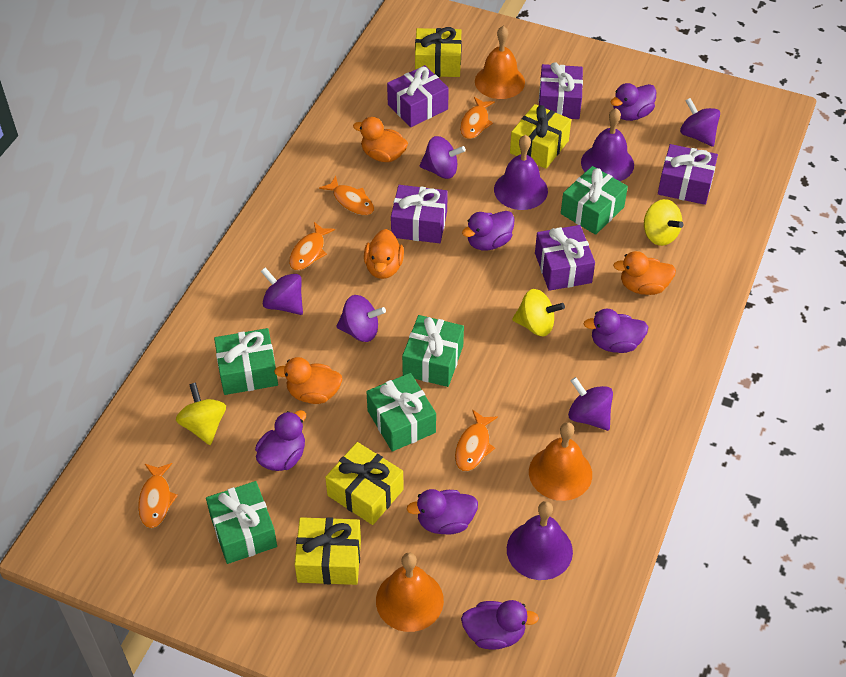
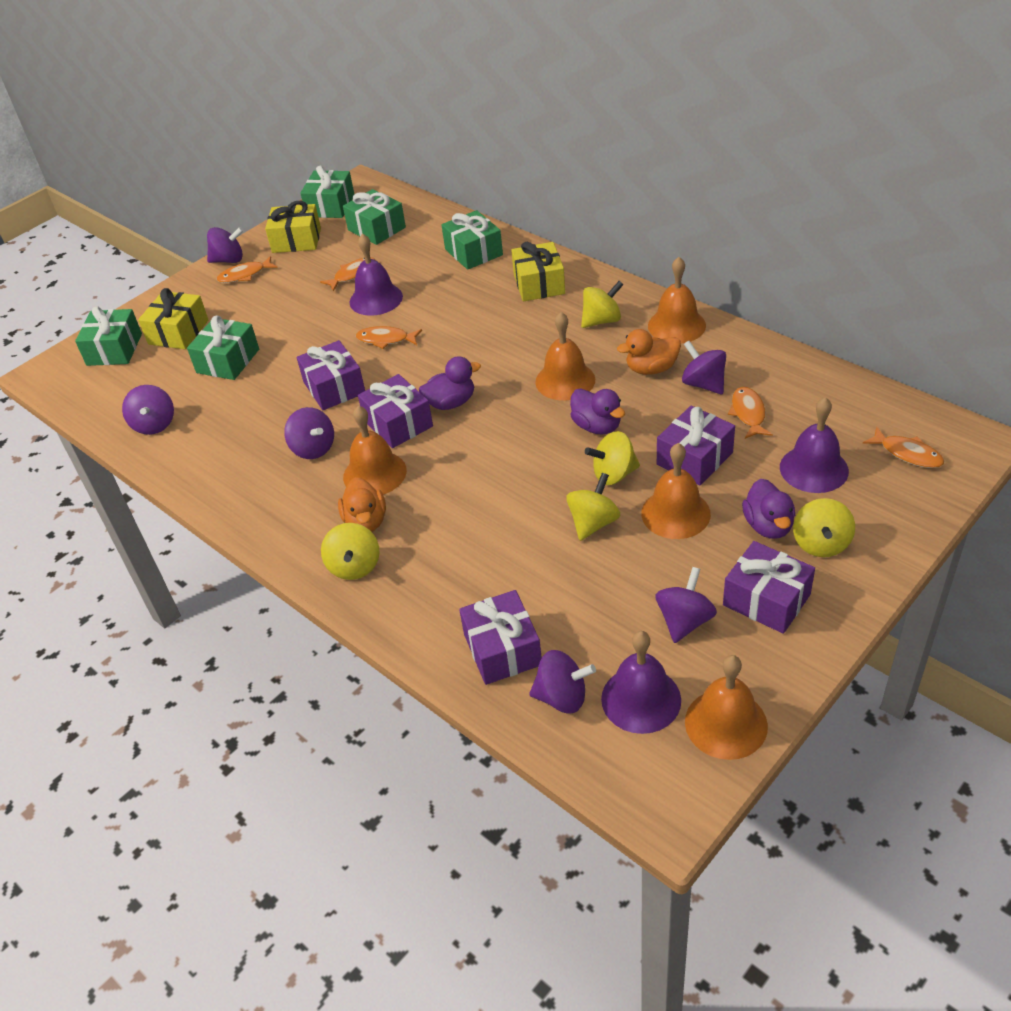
orange bell: [376,553,444,632] [475,26,525,99] [529,422,592,501] = 3 -> [343,406,407,495] [535,312,595,400] [641,443,711,539] [648,257,706,343] [685,655,768,760] = 5
orange duck: [274,357,343,404] [353,117,408,162] [364,229,404,279] [613,251,676,295] = 4 -> [338,477,386,532] [617,329,681,375] = 2
purple duck: [255,410,306,471] [407,489,478,535] [461,600,539,649] [462,211,515,251] [584,308,648,353] [611,83,656,121] = 6 -> [419,356,481,410] [570,389,625,434] [742,479,795,539] = 3
purple spinning top: [261,267,303,315] [336,295,386,342] [419,136,466,179] [568,377,613,431] [680,98,720,147] = 5 -> [122,385,174,435] [207,227,244,263] [284,407,334,459] [529,650,596,713] [655,567,717,643] [682,341,726,394] = 6
yellow gift: [294,517,361,585] [325,442,404,525] [415,27,462,77] [510,104,571,169] = 4 -> [138,288,208,349] [265,201,321,253] [511,242,565,301] = 3
yellow spinning top: [176,383,226,445] [512,289,565,337] [644,199,684,246] = 3 -> [321,523,380,580] [566,473,620,541] [581,281,624,328] [585,431,640,485] [793,498,855,557] = 5

